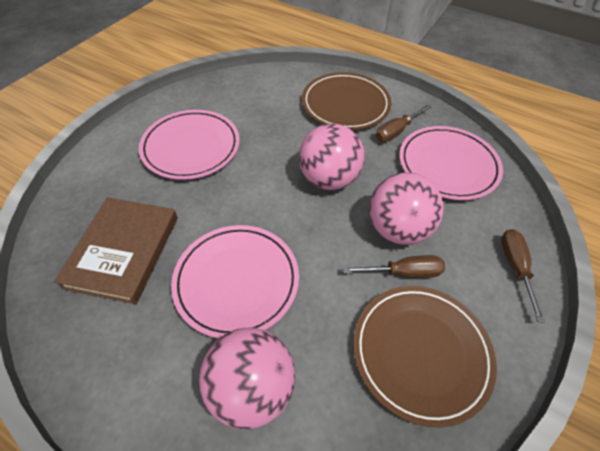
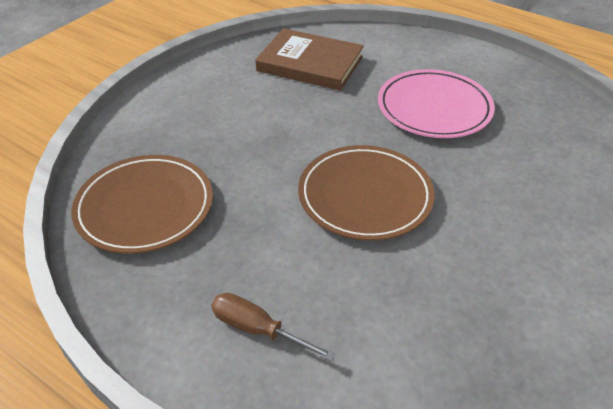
brown screwdriver: [343,255,445,278] [375,104,432,142] [501,229,545,322] = 3 -> [212,293,336,361] = 1
pink ball: [199,327,295,429] [299,123,365,190] [369,172,444,245] = 3 -> none = 0
pink plate: [139,110,240,180] [171,225,299,338] [399,126,503,200] = 3 -> [378,69,495,138] = 1

